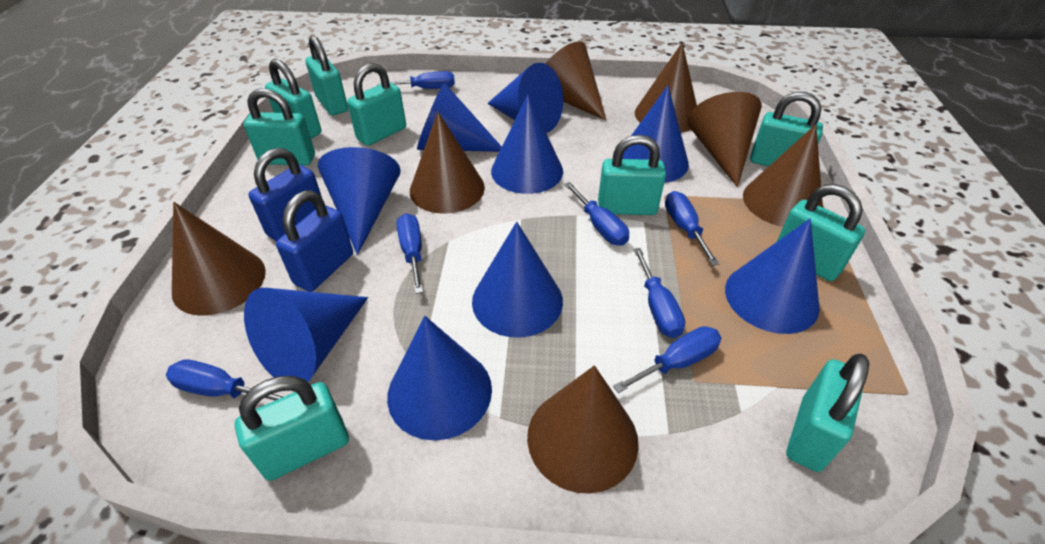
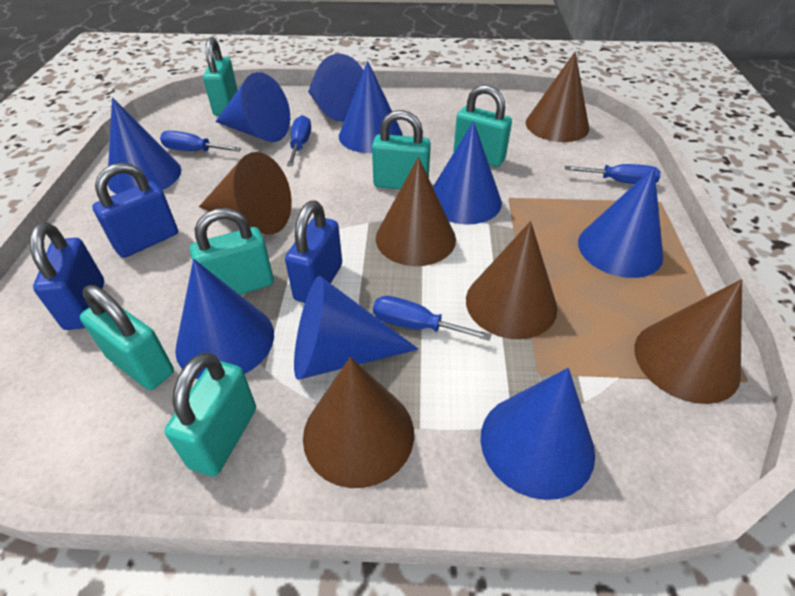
blue padlock: [248,148,322,242] [276,190,353,292] = 2 -> [30,222,104,330] [92,163,178,258] [285,200,342,303] = 3
blue screwdriver: [166,360,286,400] [377,71,455,89] [397,213,423,294] [564,182,629,246] [613,326,721,393] [633,248,685,338] [665,191,719,266] = 7 -> [160,131,241,152] [287,115,311,166] [373,296,492,341] [565,164,660,184] = 4
brown cone: [172,202,266,315] [410,112,485,214] [527,365,639,494] [545,41,607,121] [635,43,697,133] [687,92,762,187] [743,124,823,227] = 7 -> [199,152,292,235] [303,357,414,488] [376,157,456,266] [466,221,557,339] [526,52,589,142] [634,279,742,404] = 6
turquoise padlock: [234,376,349,481] [244,88,315,165] [265,59,321,138] [305,35,348,115] [347,63,406,146] [598,135,666,215] [750,92,823,167] [777,184,865,281] [787,354,869,472] = 9 -> [80,285,174,390] [165,353,256,477] [190,208,274,295] [203,37,238,116] [372,110,431,189] [453,85,512,167] = 6

